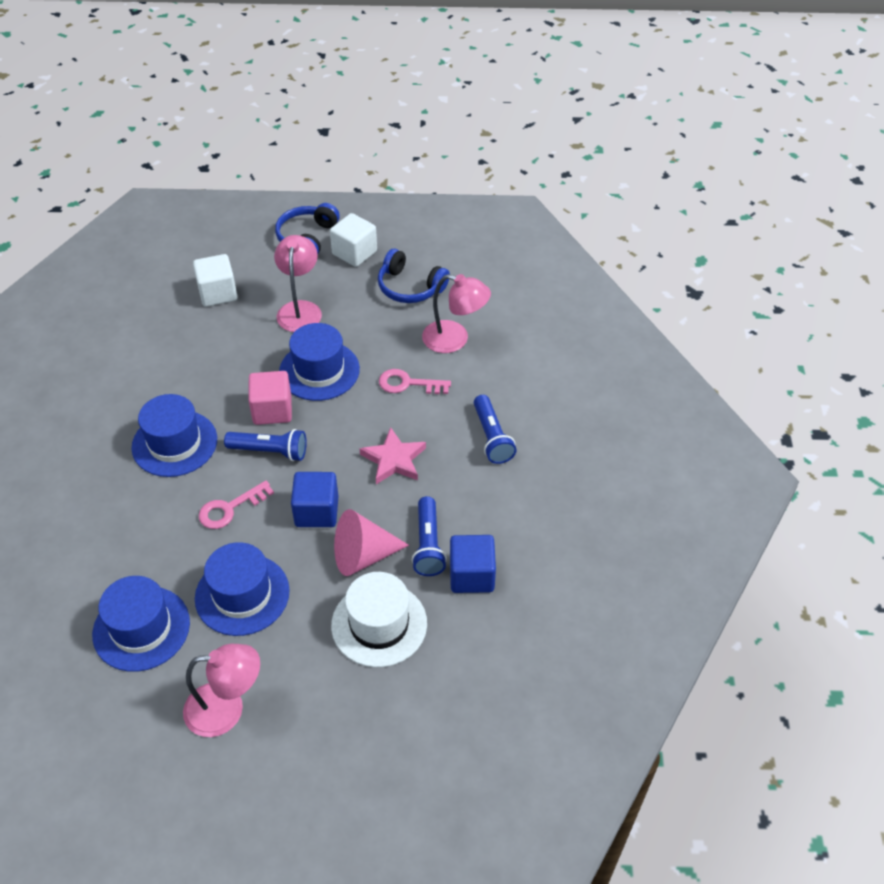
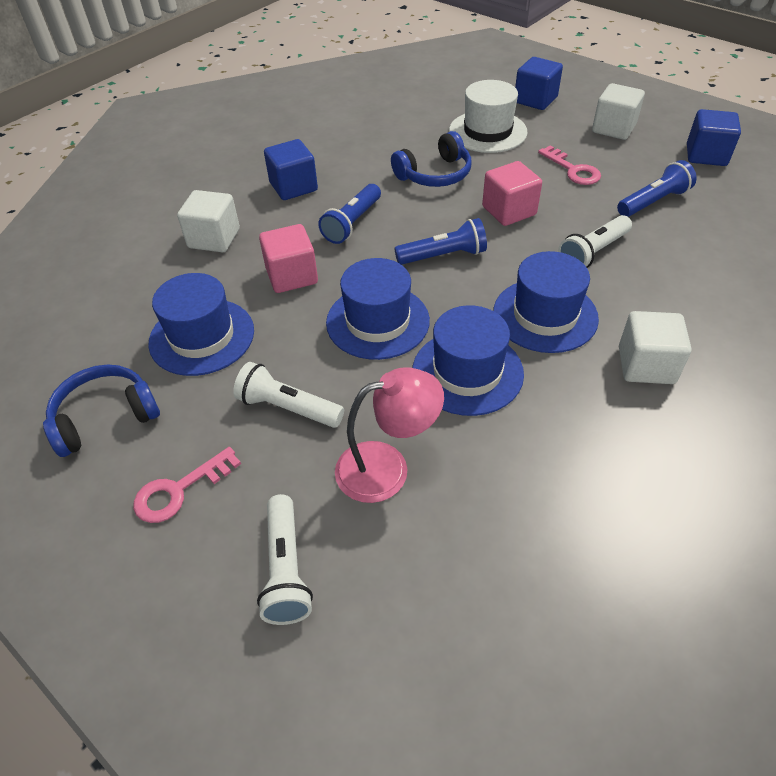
blue cube: [291,472,338,527] [450,535,496,593] = 2 -> [264,139,318,200] [515,57,563,110] [687,109,741,166] = 3
pink cone: [334,509,409,576] = 1 -> none = 0
pink cube: [248,371,292,425] = 1 -> [259,224,318,293] [482,161,542,226] = 2
pink lamp: [183,644,260,737] [274,235,322,332] [422,274,491,353] = 3 -> [335,367,444,503] = 1
pink star: [359,427,426,484] = 1 -> none = 0
white cube: [193,254,237,307] [330,213,377,267] = 2 -> [177,190,240,252] [592,83,645,140] [619,311,691,384] = 3
white flashlight: none = 0 -> [233,362,344,428] [257,494,313,625] [558,215,632,268] = 3

